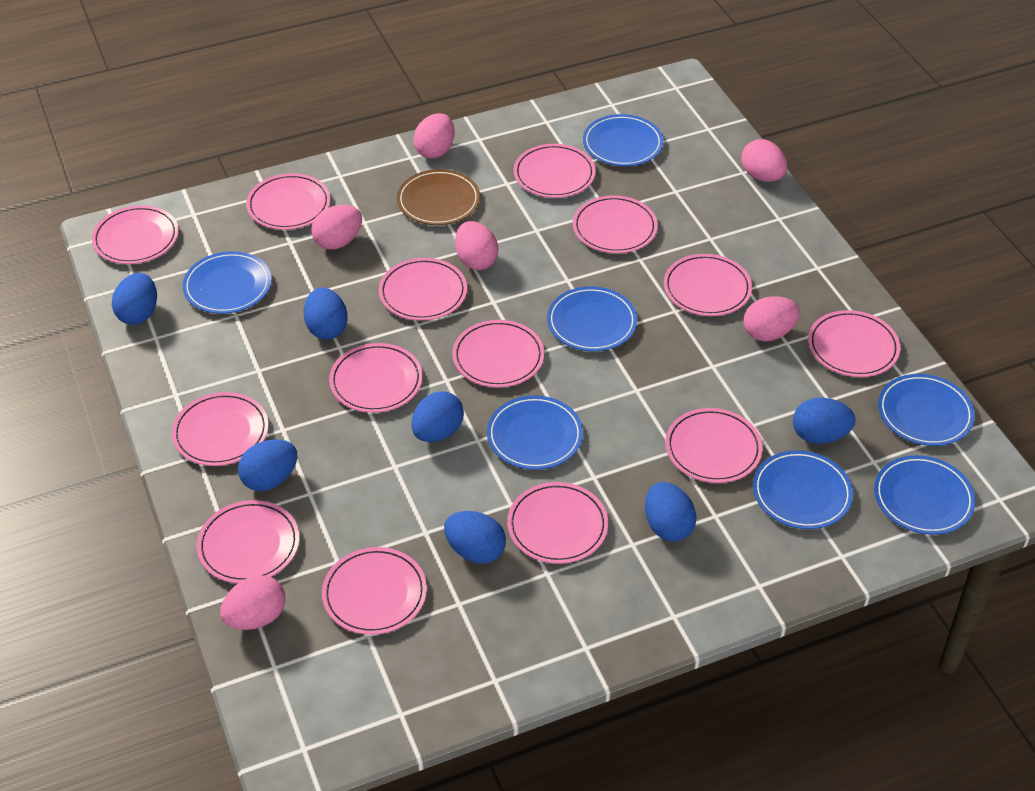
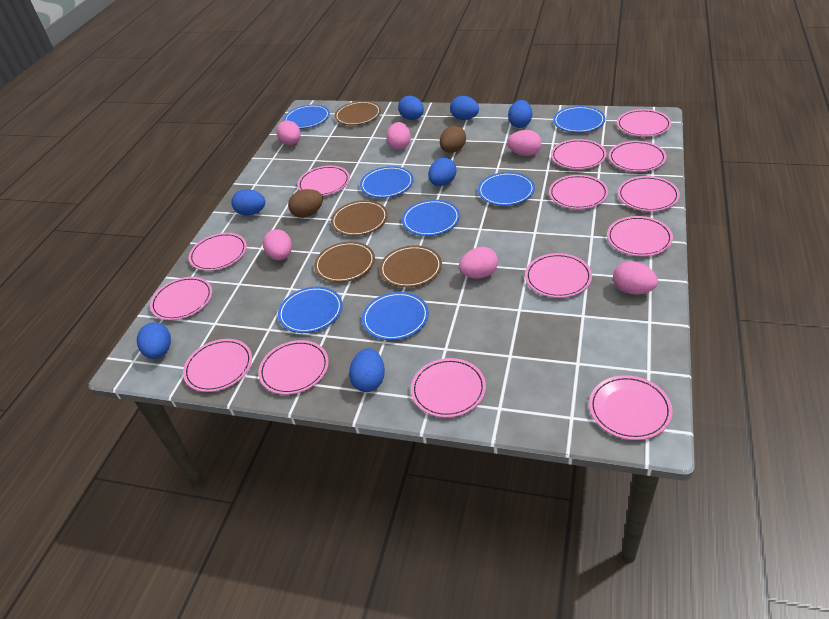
brown egg: none = 0 -> [288,189,323,218] [440,126,466,153] = 2
brown plate: [397,169,480,225] = 1 -> [314,242,375,282] [331,200,388,236] [335,101,381,125] [380,245,442,287] = 4

